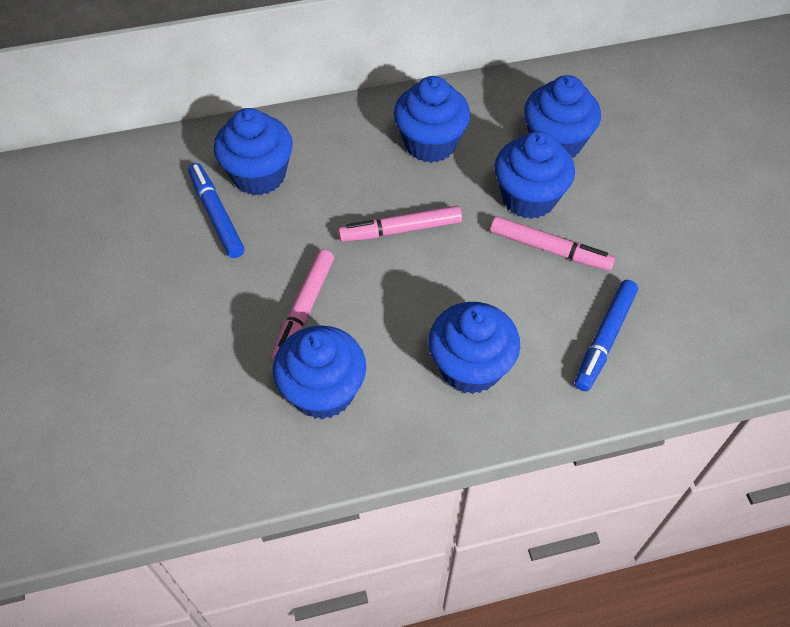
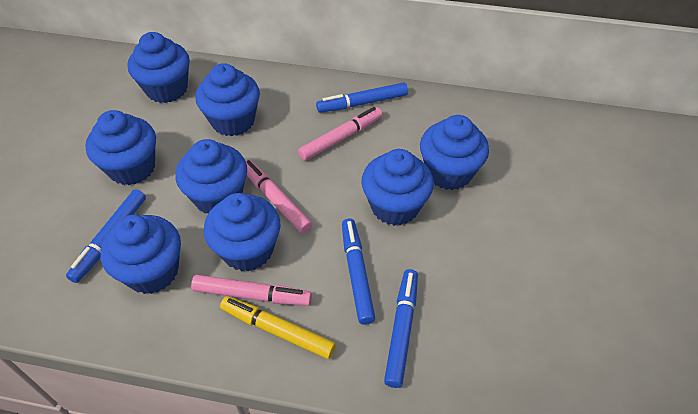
blue cupcake: [214,108,293,195] [273,325,366,419] [394,76,470,163] [429,302,520,394] [494,131,575,219] [524,75,601,158] = 6 -> [85,110,156,185] [100,215,181,294] [128,32,190,103] [175,139,247,213] [196,63,260,136] [204,193,281,271] [362,149,434,226] [420,115,489,190] = 8
blue marker: [188,163,244,258] [575,280,638,391] = 2 -> [66,189,146,283] [316,82,408,113] [342,219,375,325] [384,269,418,388] = 4
yellow marker: none = 0 -> [220,296,336,359] = 1

